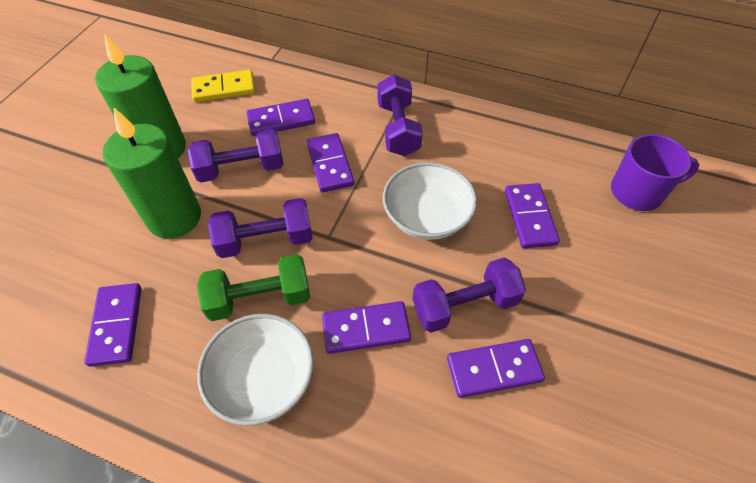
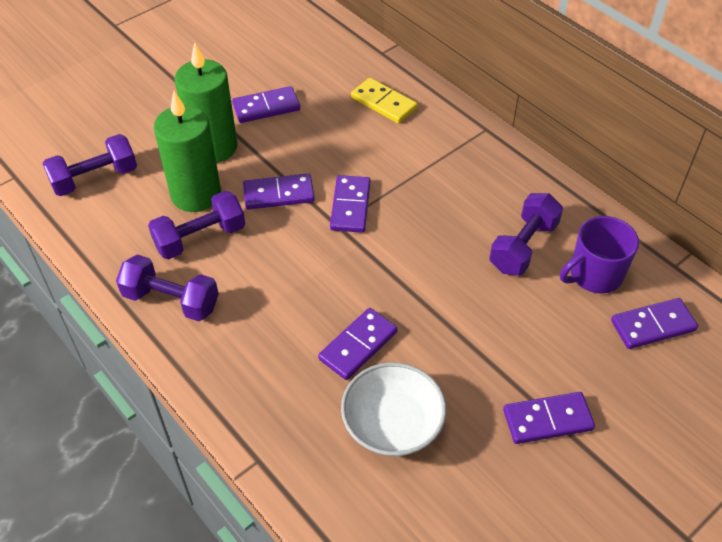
green dumbbell: [197,254,310,321] = 1 -> none = 0
white bowl: [197,314,314,426] [383,162,477,240] = 2 -> [341,362,447,456] = 1

